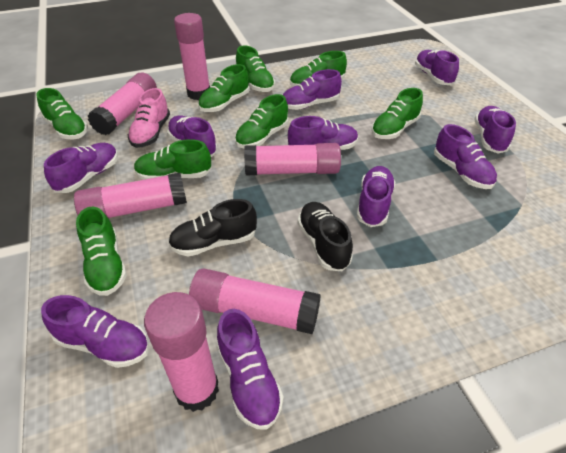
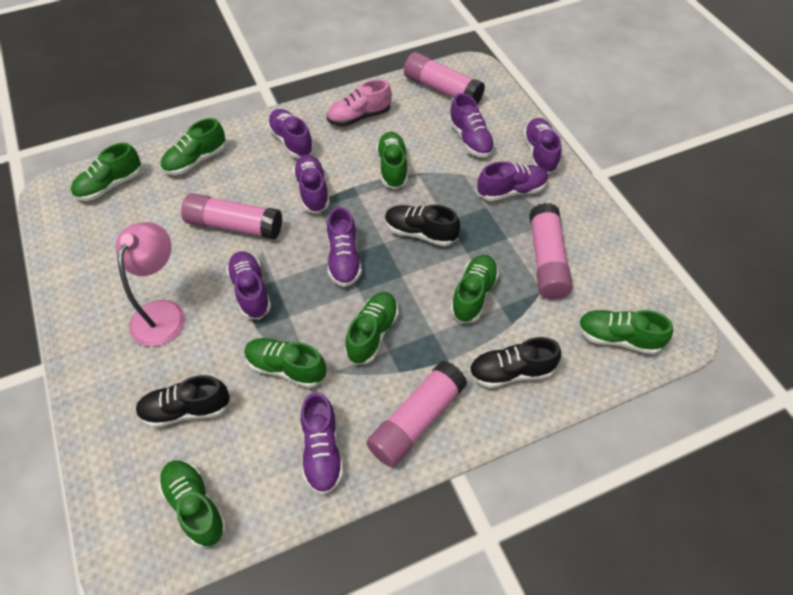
black shoe: [168,199,257,256] [297,202,353,271] = 2 -> [136,375,231,428] [385,205,460,246] [469,337,561,388] = 3
pink glue stick: [74,173,187,218] [88,72,157,135] [144,292,219,412] [174,13,210,100] [189,268,321,334] [244,143,341,175] = 6 -> [181,193,282,240] [366,360,468,467] [404,52,485,104] [529,203,573,300] = 4
pink lamp: none = 0 -> [116,222,185,347] = 1
purple shoe: [41,295,149,368] [44,143,118,193] [167,116,217,157] [217,309,284,430] [283,69,342,110] [288,116,359,150] [357,166,395,227] [415,50,459,85] [434,124,497,189] [474,106,516,153] = 10 -> [226,251,271,319] [267,109,314,158] [293,155,330,213] [301,392,344,495] [327,207,362,287] [449,93,495,157] [477,161,548,201] [523,118,562,174] = 8

